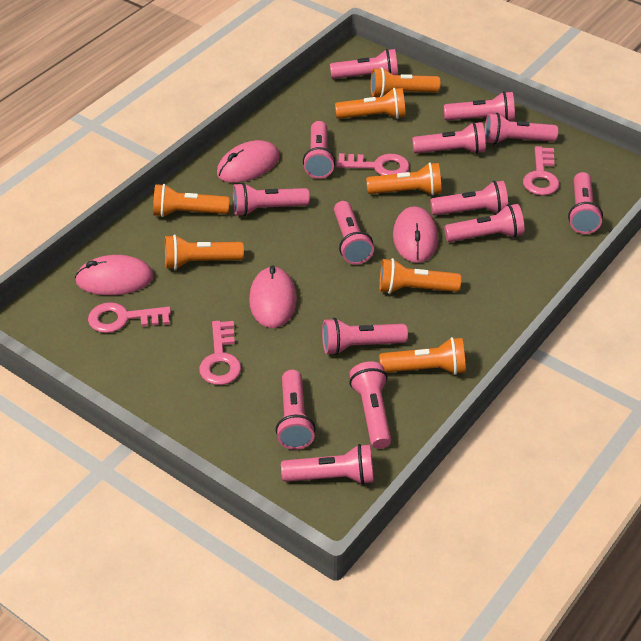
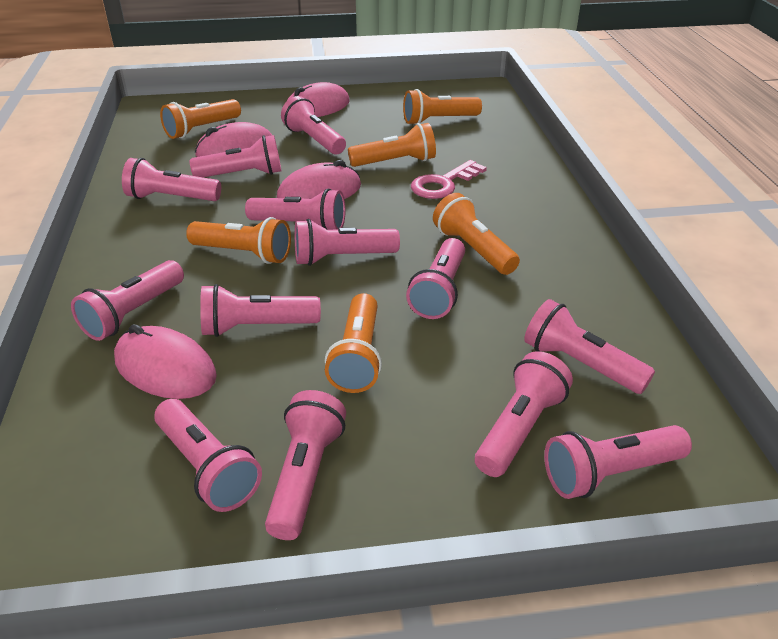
orange flashlight: [153,184,230,217] [165,234,244,270] [335,88,406,119] [366,162,442,196] [370,67,441,97] [379,258,461,294] [379,337,466,375] = 7 -> [160,99,241,139] [186,217,291,264] [325,293,382,393] [348,123,436,167] [403,89,482,125] [433,193,520,275] = 6
pink flashlight: [233,183,310,216] [276,370,316,450] [281,444,374,485] [303,121,335,179] [322,318,408,355] [330,49,398,79] [334,201,374,264] [349,361,391,449] [412,122,486,154] [430,181,508,215] [444,91,515,121] [444,204,524,242] [484,113,558,145] [568,172,603,234] = 14 -> [71,260,184,341] [122,158,221,201] [154,399,262,512] [189,135,281,177] [200,284,321,337] [245,189,346,230] [265,390,346,540] [281,96,346,154] [295,219,400,266] [406,238,465,319] [475,351,573,477] [524,299,655,394] [544,425,692,499] = 13
pink key: [88,302,171,333] [199,321,241,385] [336,153,410,175] [523,146,560,196] = 4 -> [411,160,487,199] = 1

